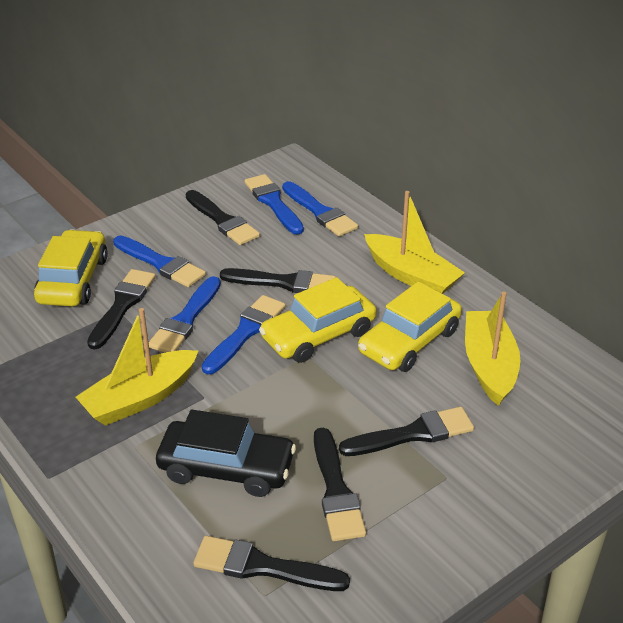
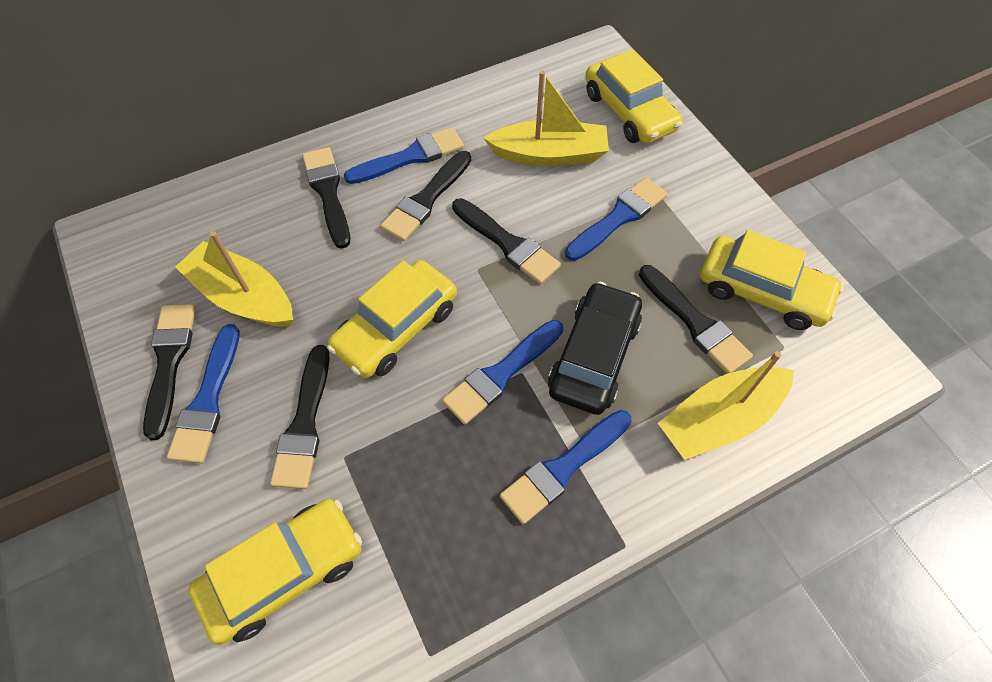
yellow car: [34,229,108,307] [259,277,376,363] [358,281,462,372] = 3 -> [189,499,362,645] [327,260,457,378] [585,49,682,144] [700,230,844,330] = 4

